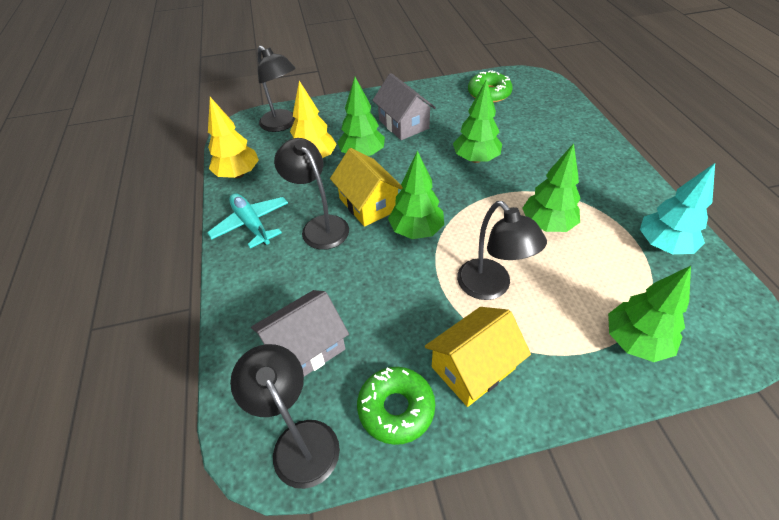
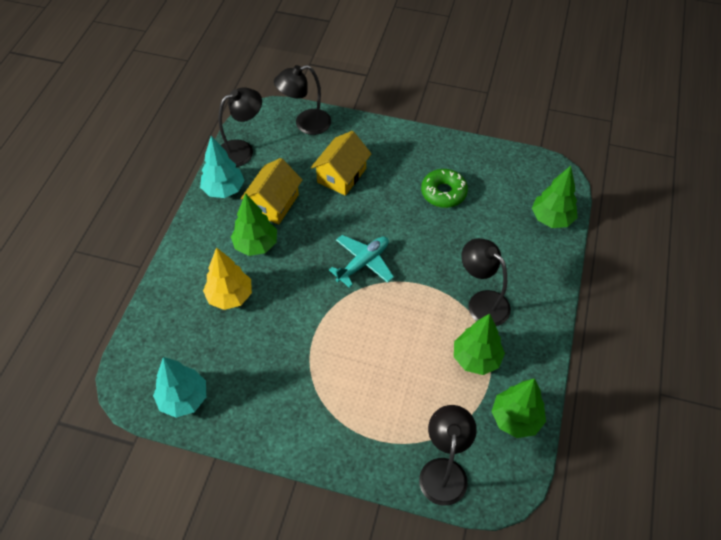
green donut: [357,367,435,445] [468,70,513,103] = 2 -> [421,169,468,208] = 1
green tree: [338,77,385,156] [388,150,444,239] [453,79,502,163] [522,143,581,232] [608,266,691,362] = 5 -> [231,193,277,256] [454,314,505,375] [492,378,546,438] [532,166,578,228] = 4
grey house: [251,290,349,376] [372,73,436,140] = 2 -> none = 0
turquoise tree: [640,163,715,254] = 1 -> [153,357,206,418] [200,136,244,198] = 2
yellow tree: [208,97,259,178] [290,81,337,158] = 2 -> [203,247,252,310] = 1

